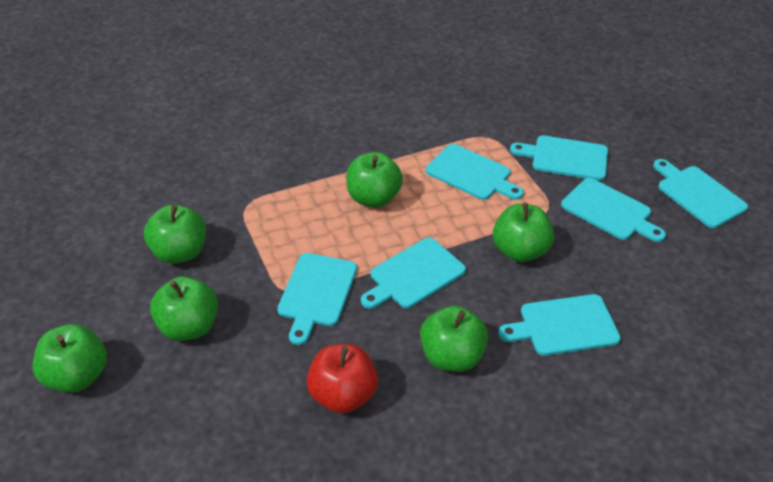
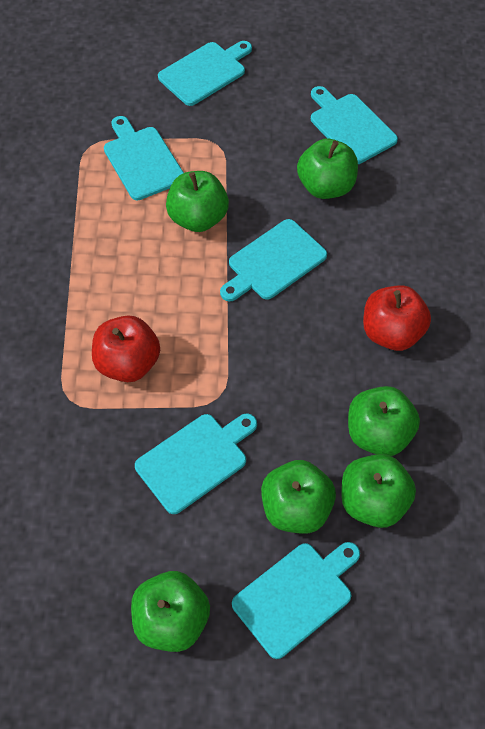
red apple: [306,344,378,414] = 1 -> [92,315,160,382] [363,285,431,351] = 2
turquoise cutting board: [277,253,357,345] [361,237,466,309] [426,144,524,200] [498,294,621,356] [510,135,608,181] [561,178,666,242] [653,159,748,228] = 7 -> [104,116,184,200] [135,413,257,514] [158,41,252,106] [220,219,327,301] [232,542,360,659] [311,86,398,164] = 6

